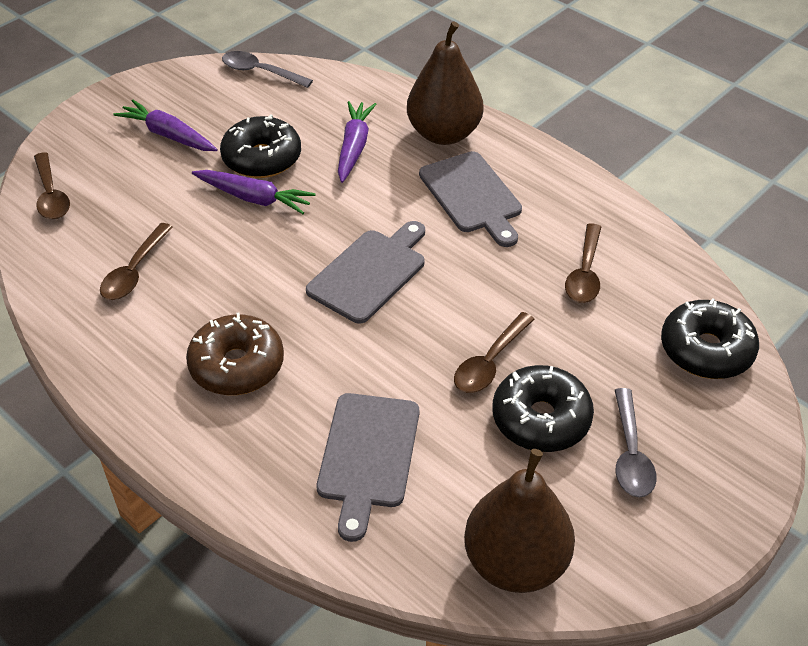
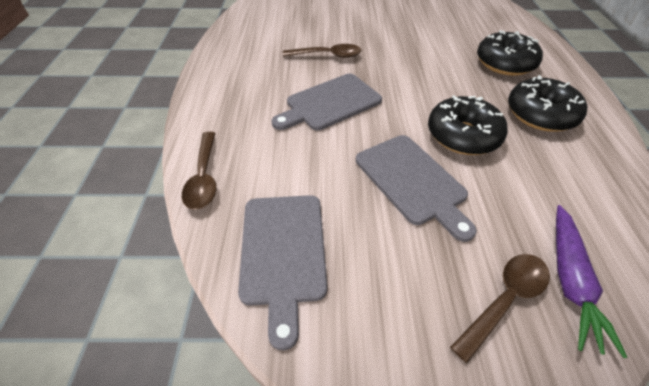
brown donut: [186,313,284,395] = 1 -> none = 0
brown pear: [407,21,483,145] [464,449,575,593] = 2 -> none = 0
brown spoon: [34,152,70,220] [100,223,173,300] [454,312,535,393] [565,223,601,303] = 4 -> [182,132,216,210] [283,44,361,58] [450,254,550,363] = 3
grey spoon: [222,51,313,88] [615,388,657,497] = 2 -> none = 0
purple carrot: [113,100,217,151] [192,170,316,214] [338,101,376,183] = 3 -> [556,205,628,358] = 1

